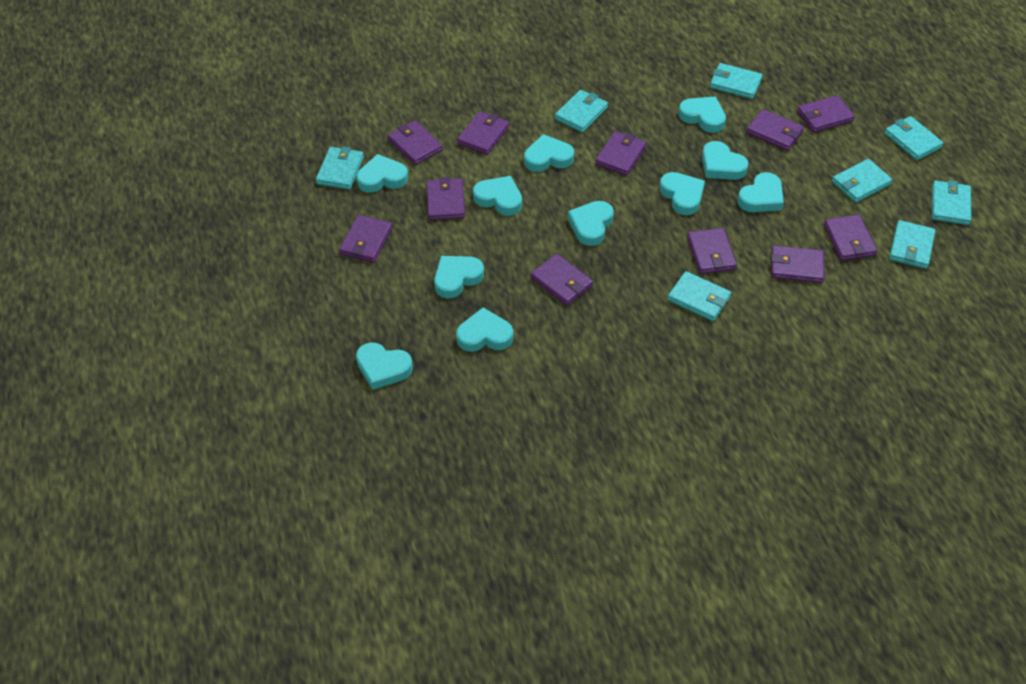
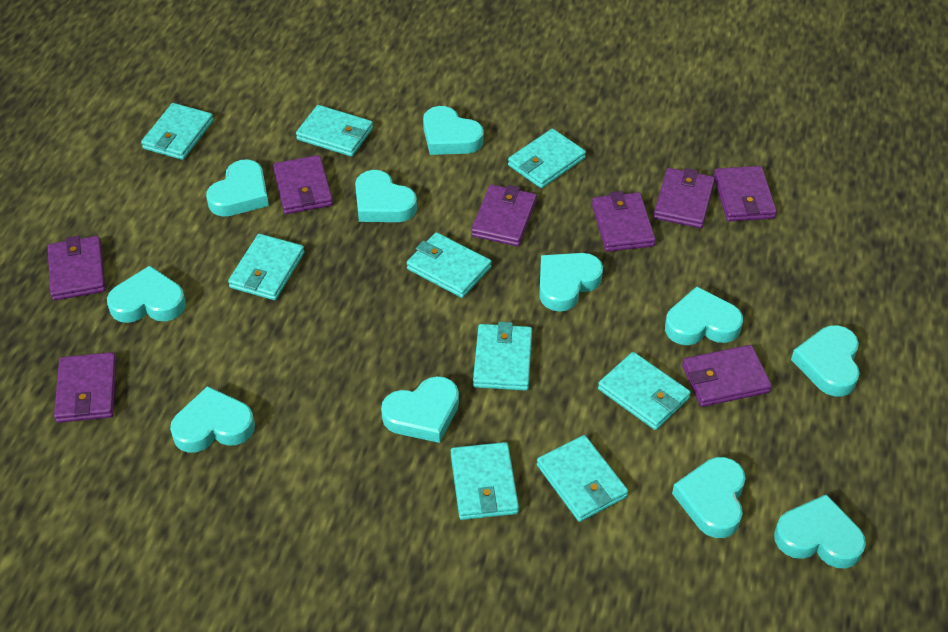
purple wallet: [339,215,392,263] [388,120,443,165] [426,177,465,220] [457,111,509,155] [531,254,593,306] [595,131,646,176] [687,228,737,274] [746,109,804,151] [771,245,824,283] [797,95,855,132] [824,215,877,260] = 11 -> [48,236,106,301] [54,352,117,423] [273,155,333,214] [471,185,537,246] [592,191,656,252] [654,168,715,228] [682,345,772,407] [714,166,777,221] = 8
turquoise wallet: [316,146,364,189] [555,90,608,133] [668,271,731,321] [710,63,763,99] [832,159,893,203] [885,116,943,160] [889,220,936,269] [932,180,971,225] = 8 -> [141,103,214,160] [228,234,305,300] [296,105,373,157] [407,232,492,298] [451,442,519,520] [473,322,532,391] [508,129,586,188] [537,435,628,522] [598,352,691,430] = 9

